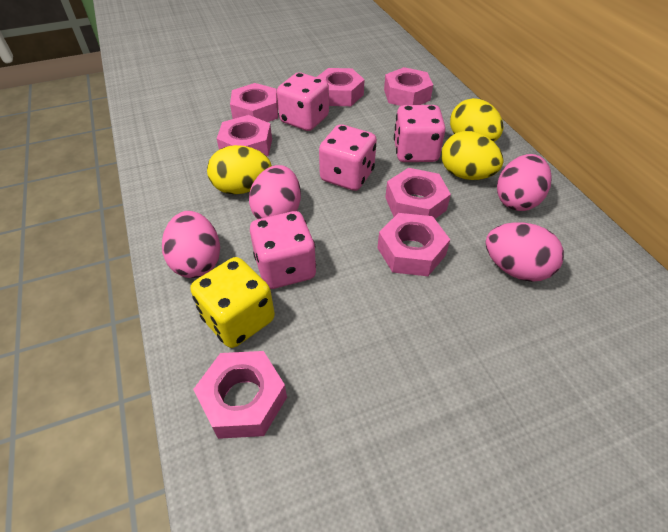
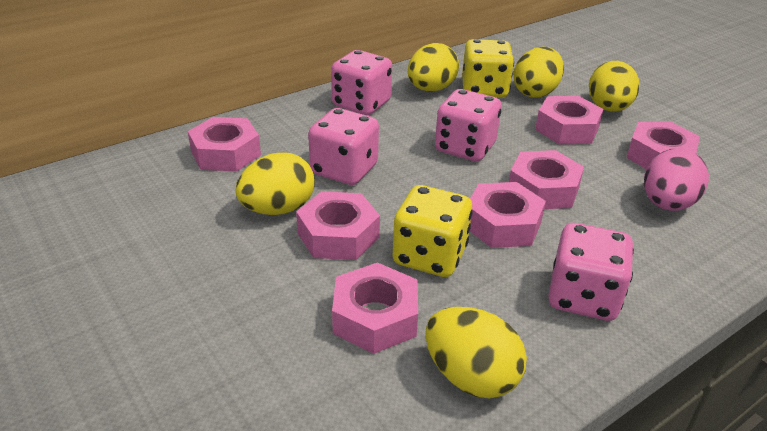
pink egg: [162,211,220,278] [249,165,301,219] [485,222,564,282] [497,154,552,211] = 4 -> [644,148,709,211] = 1
yellow dice: [190,257,275,348] = 1 -> [393,185,473,277] [462,39,514,98] = 2
yellow egg: [207,145,272,194] [441,131,503,180] [450,98,503,142] = 3 -> [235,152,315,215] [408,43,459,92] [425,307,527,398] [513,47,564,98] [589,61,640,112] = 5

